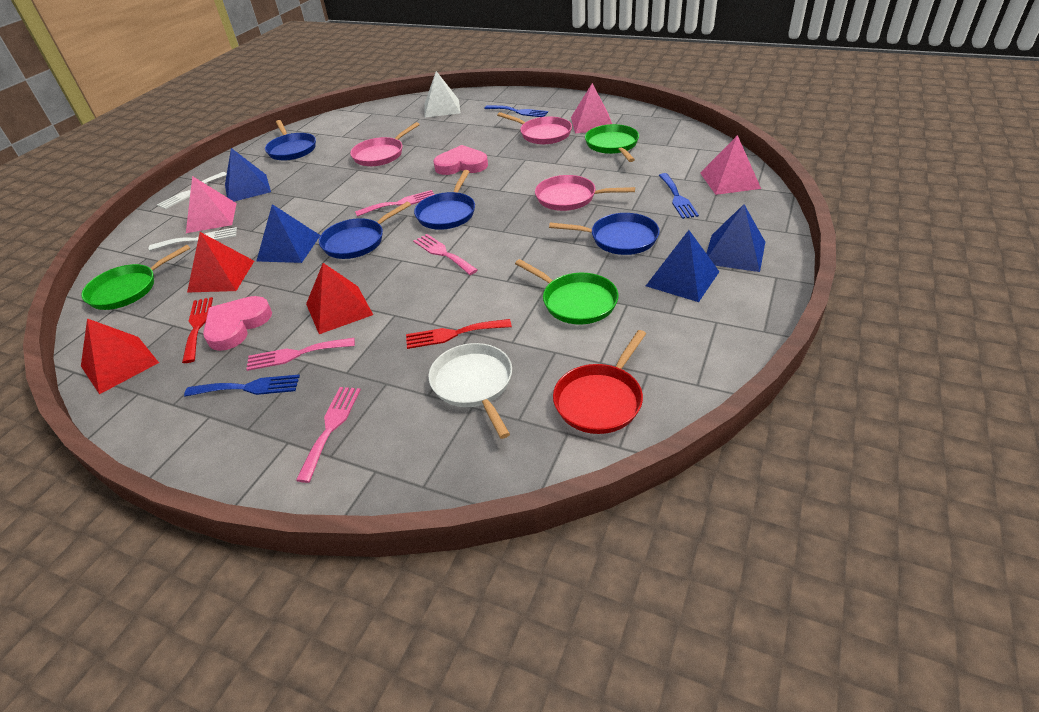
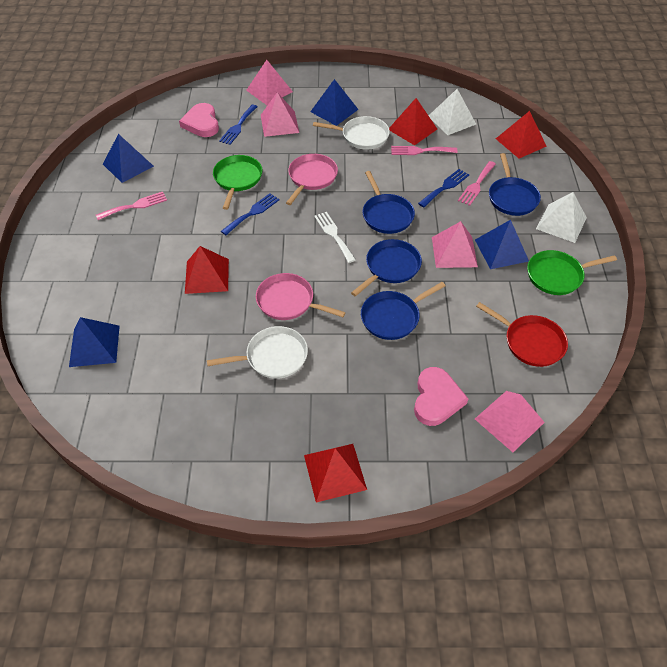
green pan: [81,245,190,310] [515,259,619,325] [585,124,639,162] = 3 -> [213,155,262,210] [527,250,617,295] = 2
pink fork: [246,338,355,371] [296,387,361,483] [355,190,435,217] [413,234,478,275] = 4 -> [96,192,167,220] [391,146,457,155] [458,161,496,206] = 3
pink pan: [350,122,420,166] [497,112,572,145] [535,175,635,211] = 3 -> [256,273,346,320] [286,154,338,205] = 2
pink pyramid: [186,176,237,233] [571,83,612,133] [700,135,761,195] = 3 -> [246,60,293,105] [261,92,299,137] [432,221,478,268] [475,391,545,452] = 4
red fork: [182,297,213,363] [406,319,512,349] = 2 -> none = 0
red pyramid: [81,318,159,394] [187,232,254,293] [306,263,373,334] = 3 -> [185,246,229,294] [304,444,367,502] [389,98,437,145] [496,111,547,159] = 4
white fork: [149,227,237,251] [157,172,227,209] = 2 -> [314,212,356,263] = 1
white pan: [428,343,512,439] = 1 -> [207,326,308,379] [313,116,390,149] = 2
white pyramid: [424,71,460,118] = 1 -> [429,89,476,135] [536,192,587,243] = 2

